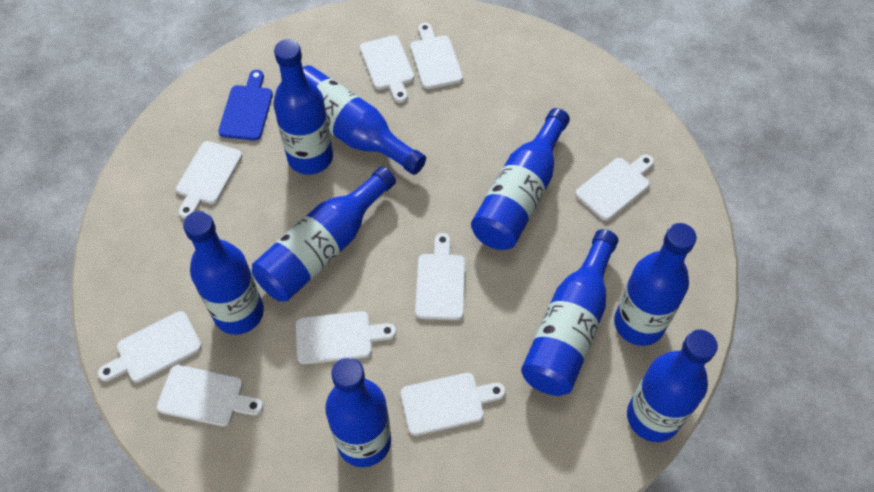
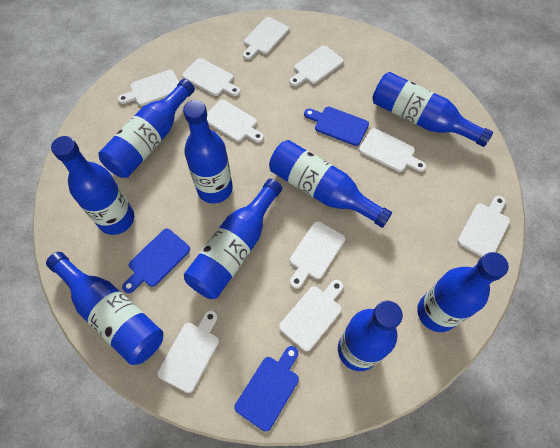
blue cutting board: [218,70,273,141] = 1 -> [122,229,190,293] [234,346,299,432] [304,107,369,146] = 3
white cutting board: [98,311,202,382] [157,365,263,426] [176,141,242,219] [296,311,396,364] [360,35,414,103] [401,373,506,436] [410,23,463,89] [415,233,465,320] [575,155,654,221] = 9 -> [118,70,179,106] [157,310,219,393] [182,58,240,96] [207,100,264,143] [243,17,289,60] [279,280,343,351] [289,46,344,86] [290,221,345,289] [359,128,426,172] [458,196,510,257] = 10

